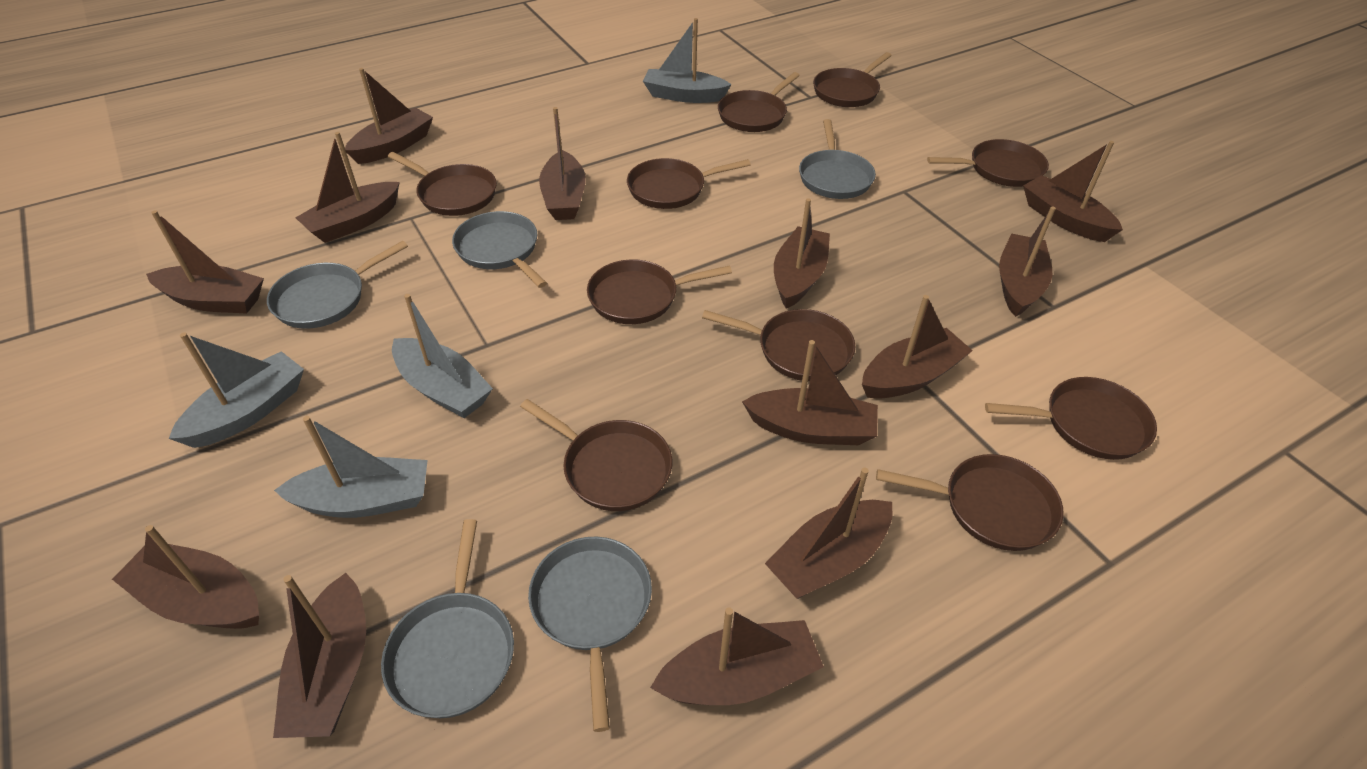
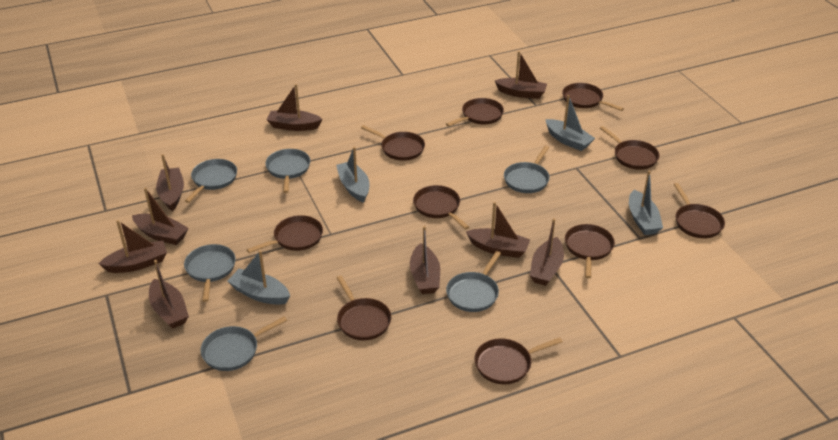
brown boat: [112,525,259,629] [146,210,264,314] [273,573,366,738] [295,132,399,243] [345,68,433,164] [539,107,586,220] [650,607,824,705] [742,340,878,445] [765,468,893,599] [774,198,830,309] [862,295,973,399] [999,206,1056,317] [1023,141,1123,242] = 13 -> [98,220,167,273] [132,187,189,245] [149,260,189,329] [156,154,184,211] [267,84,322,131] [410,226,440,294] [466,202,530,258] [495,51,547,99] [530,218,564,286] = 9
grey pan: [267,241,408,329] [381,519,514,718] [452,211,547,288] [528,537,652,732] [799,119,876,199] = 5 -> [184,244,236,302] [185,159,237,203] [200,316,287,371] [265,149,310,193] [446,251,501,312] [504,145,550,193] = 6

